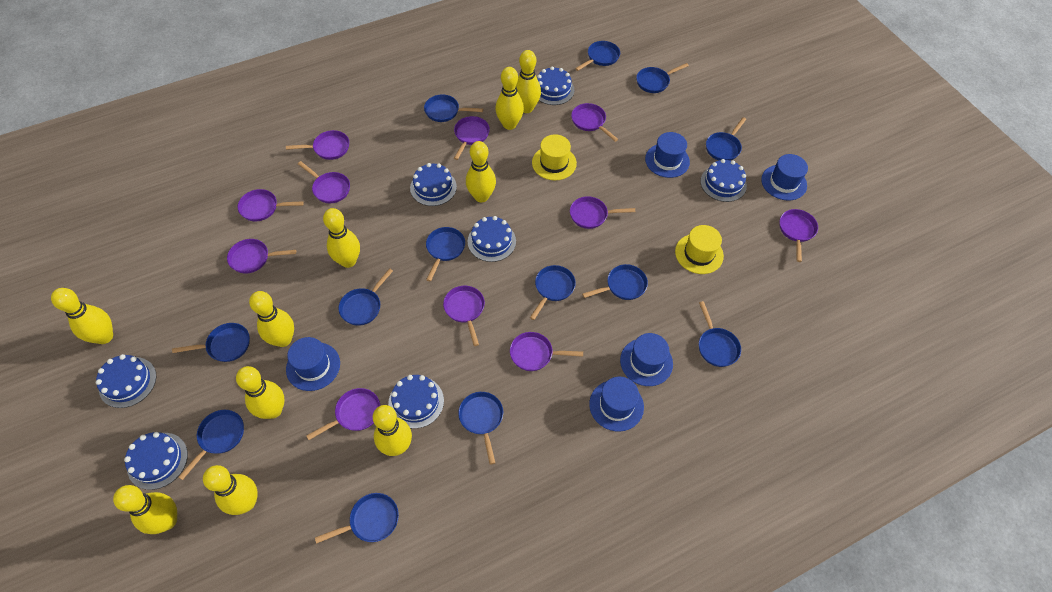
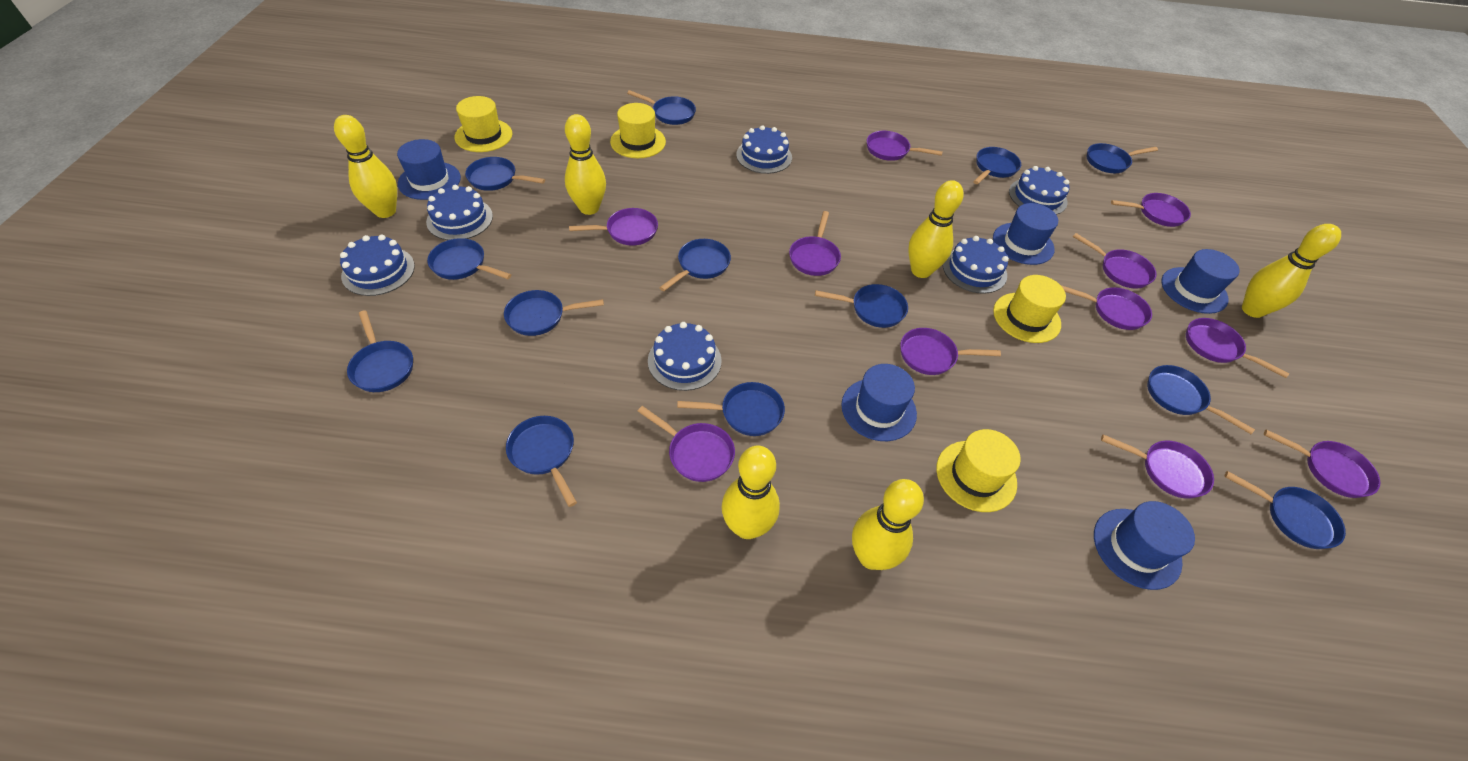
blue cake: [96,354,156,408] [124,432,188,490] [388,375,444,429] [410,163,457,206] [468,216,516,262] [537,66,574,105] [700,159,747,202] = 7 -> [340,235,415,296] [426,185,493,240] [648,322,722,391] [736,125,792,174] [943,236,1009,294] [1009,166,1069,215] = 6
yellow bowling pin: [51,288,113,344] [113,485,177,534] [203,465,258,515] [236,366,285,419] [249,291,294,347] [323,208,360,268] [373,405,412,456] [466,141,496,202] [495,67,524,130] [516,50,541,113] = 10 -> [334,115,397,218] [565,114,606,215] [722,446,780,539] [852,479,924,570] [908,180,964,278] [1242,224,1341,318] = 6
yellow hat: [532,134,577,180] [675,225,724,274] = 2 -> [455,96,512,152] [610,103,666,158] [936,429,1021,512] [993,275,1066,343] = 4

